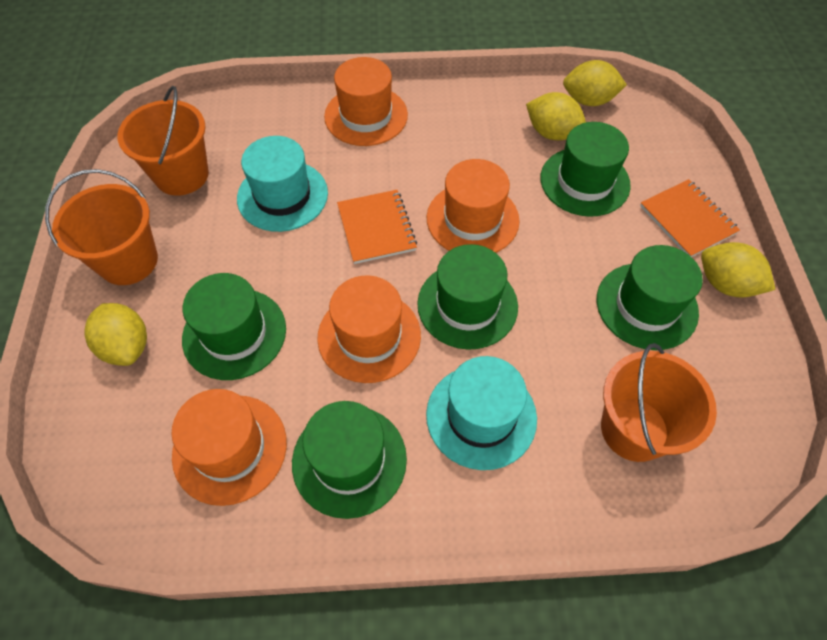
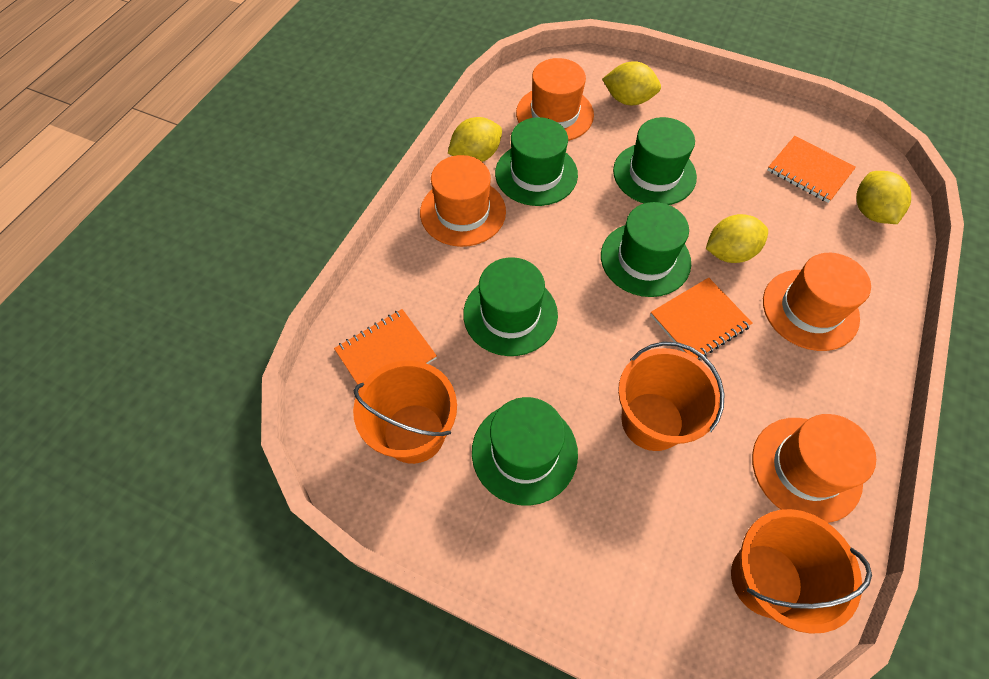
orange notebook: [337,190,417,264] [640,179,740,257] = 2 -> [334,309,437,385] [650,278,753,360] [768,136,856,203] = 3
turquoise hat: [237,136,328,232] [426,356,537,470] = 2 -> none = 0

